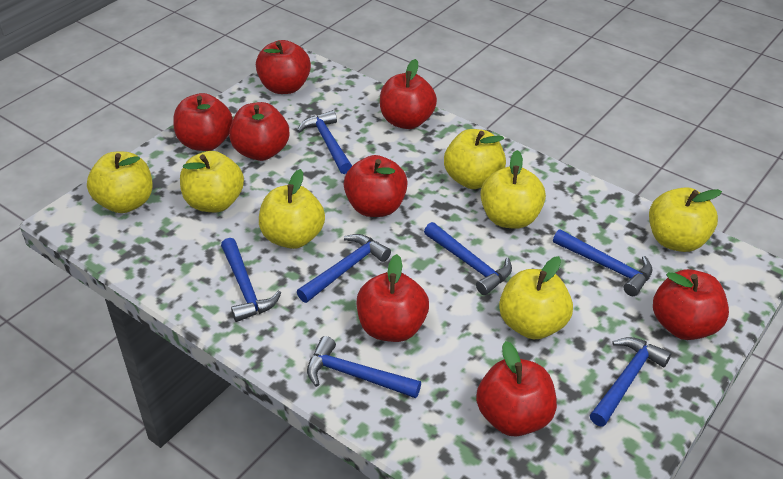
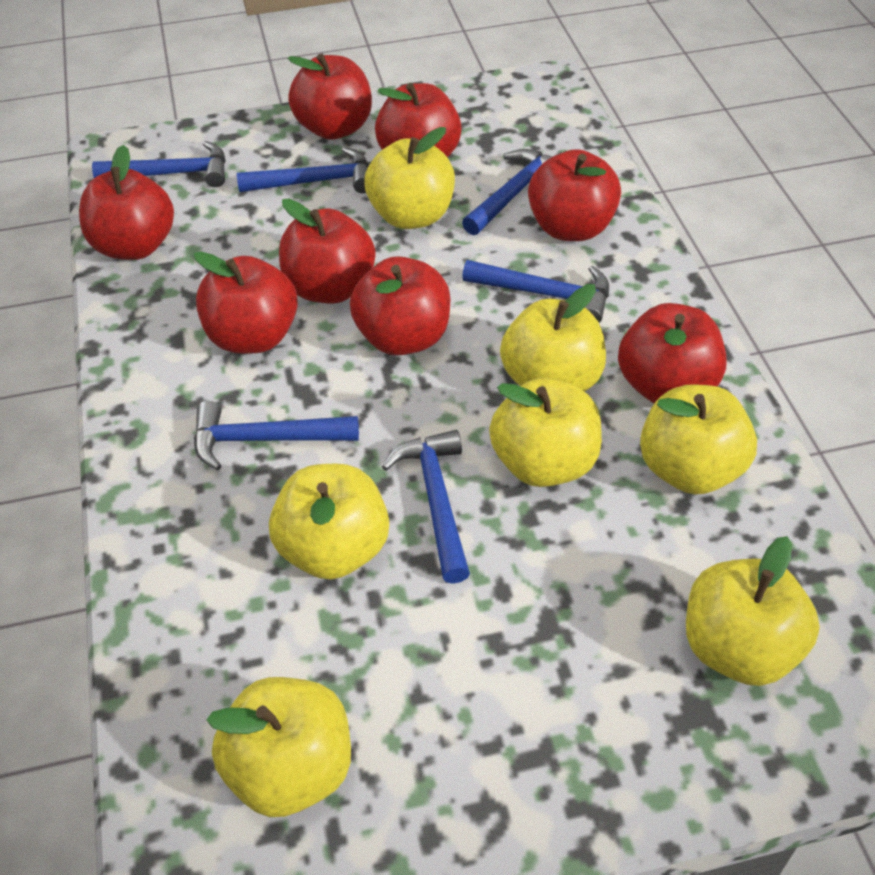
blue hammer: [221,238,281,322] [297,110,352,174] [297,234,391,303] [307,336,421,398] [424,222,512,295] [553,229,652,296] [590,337,671,427] = 7 -> [92,141,226,187] [194,401,359,470] [237,147,369,193] [382,430,470,584] [462,149,552,235] [462,260,609,323] = 6

